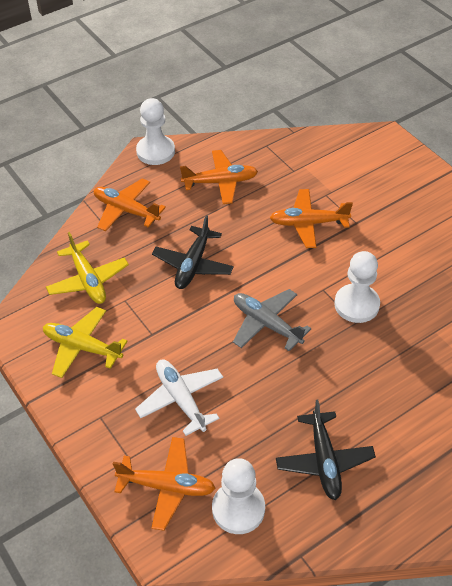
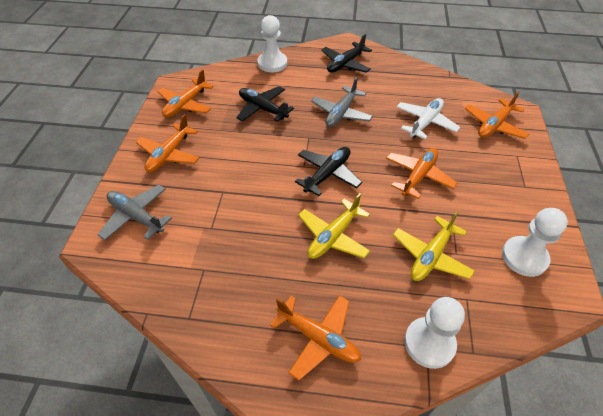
black plane: [152,215,234,289] [276,400,376,500] = 2 -> [236,86,294,122] [295,147,362,196] [321,34,372,73] = 3
grey plane: [233,289,312,351] = 1 -> [98,185,172,240] [311,77,373,127] = 2
orange plane: [94,178,166,231] [113,437,216,531] [180,150,258,204] [270,189,353,248] = 4 -> [136,114,199,172] [157,70,213,118] [270,295,361,380] [386,148,457,199] [464,91,529,139] = 5

